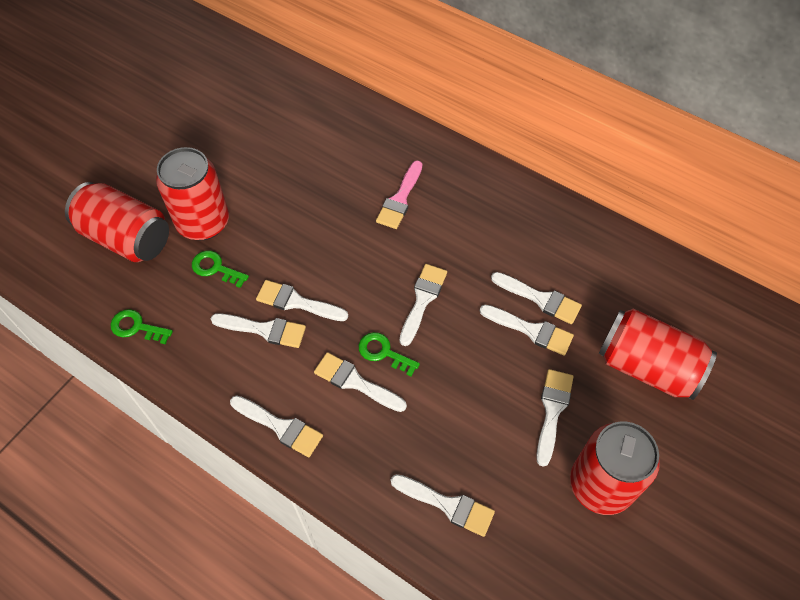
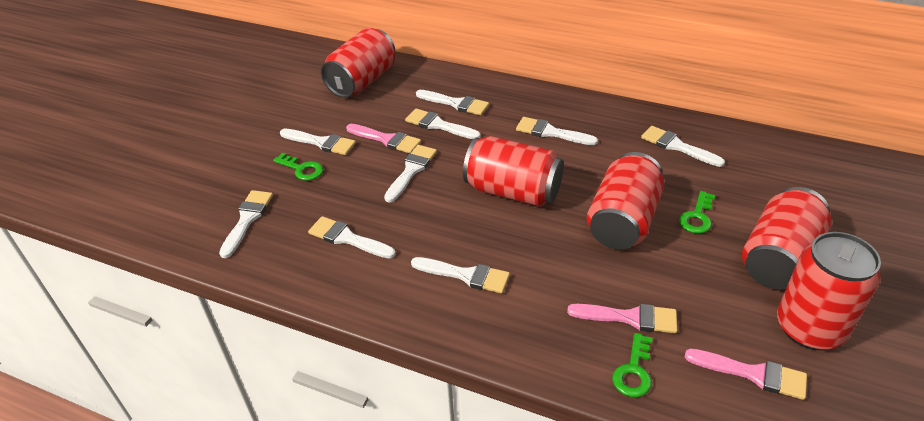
pink brush: [376,160,423,229] = 1 -> [346,124,421,154] [567,304,678,333] [685,349,807,400] = 3
red can: [65,182,169,262] [156,147,229,240] [570,421,660,515] [599,309,717,400] = 4 -> [321,28,395,98] [463,136,564,207] [586,152,664,249] [742,187,832,290] [777,232,881,350] = 5

